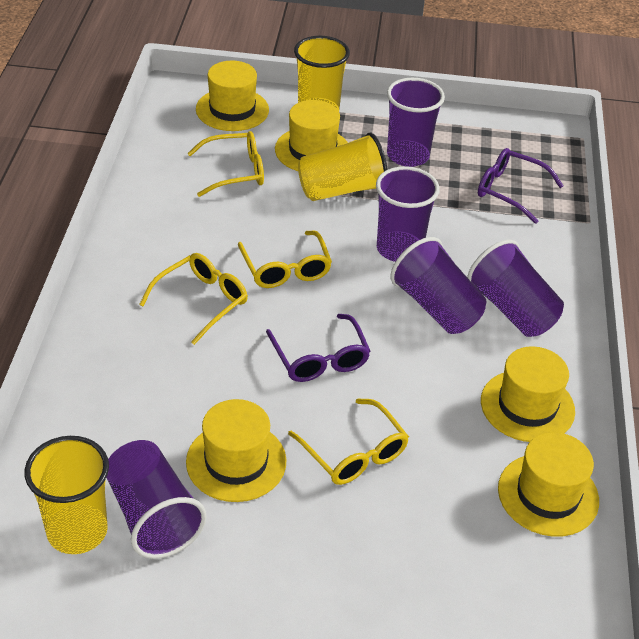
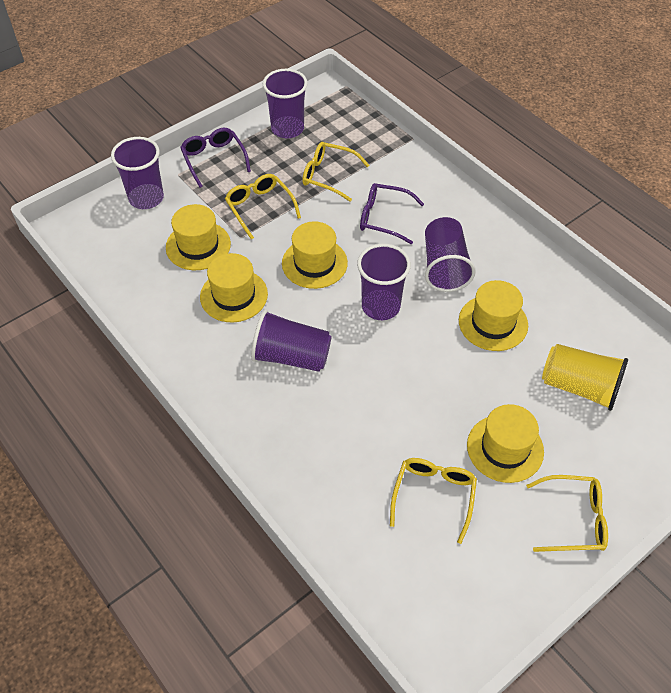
yellow cup: [24,436,109,554] [294,36,350,111] [298,133,388,201] = 3 -> [542,344,628,411] = 1

